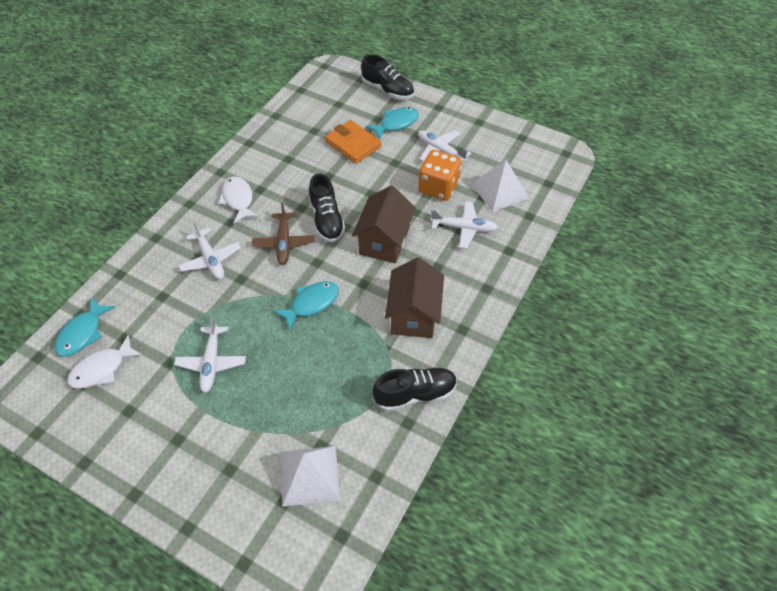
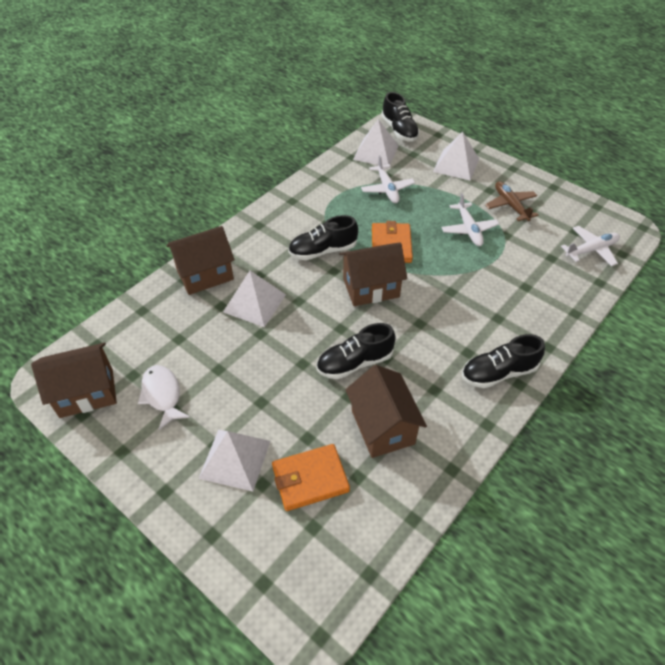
black shoe: [309,174,345,243] [361,54,414,100] [373,367,457,411] = 3 -> [288,215,358,260] [317,323,396,379] [381,92,420,142] [462,334,545,388] = 4
brown house: [352,186,416,263] [385,257,444,338] = 2 -> [31,343,117,418] [166,226,235,295] [339,242,407,306] [345,365,427,458] = 4
orange dice: [418,150,462,201] = 1 -> none = 0
orange wallet: [325,120,382,164] = 1 -> [272,444,350,511] [372,221,413,263] = 2
turquoise fish: [54,298,115,357] [273,281,339,331] [366,107,419,140] = 3 -> none = 0
white fish: [67,335,143,389] [218,176,259,224] = 2 -> [138,365,190,430] = 1
white plane: [174,317,246,393] [178,222,241,280] [418,130,471,162] [430,201,498,249] = 4 -> [361,155,415,203] [441,193,499,246] [561,226,620,266] = 3
white pyramid: [281,446,340,507] [471,160,529,212] = 2 -> [198,430,270,491] [223,271,286,327] [353,119,399,165] [433,132,479,181] = 4

